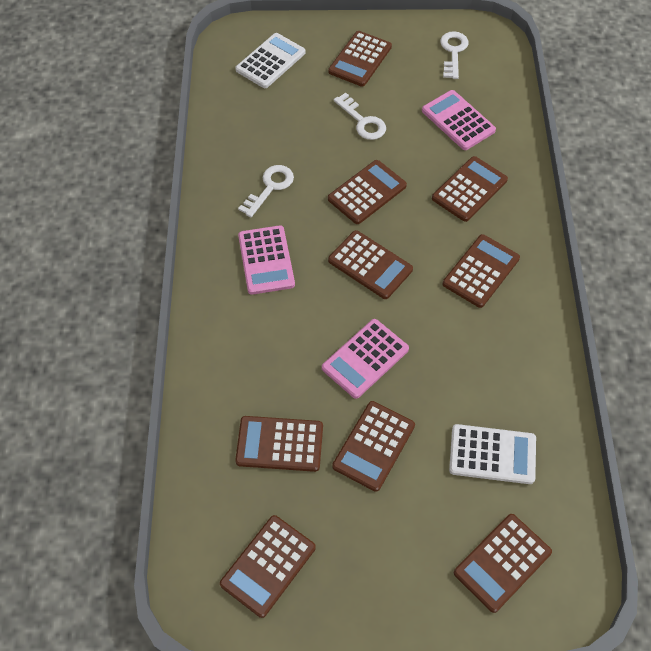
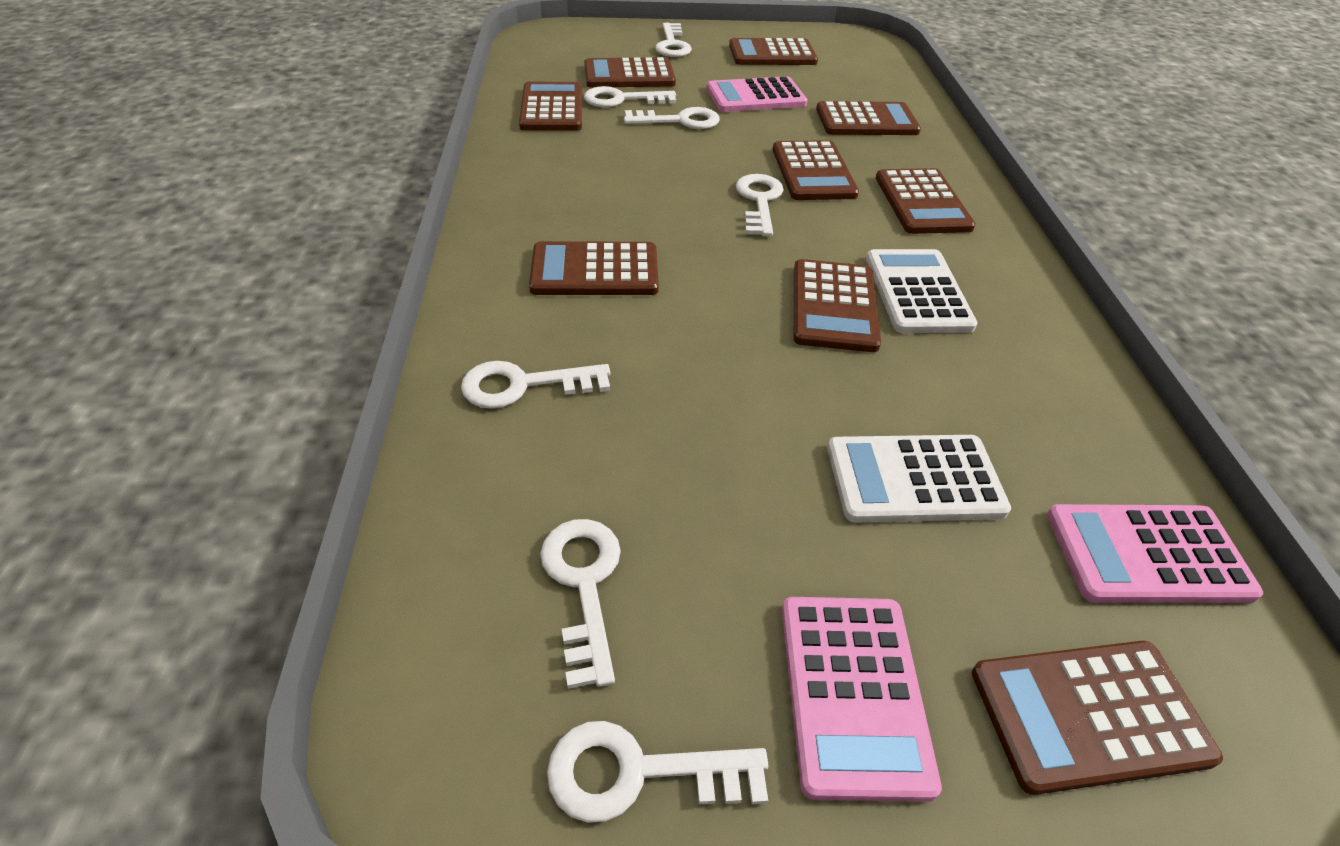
white key: [238,165,294,217] [334,93,386,140] [440,31,468,79] = 3 -> [461,361,610,409] [540,519,621,689] [547,721,769,823] [584,86,676,107] [624,107,720,129] [655,23,692,57] [736,174,783,236] = 7

